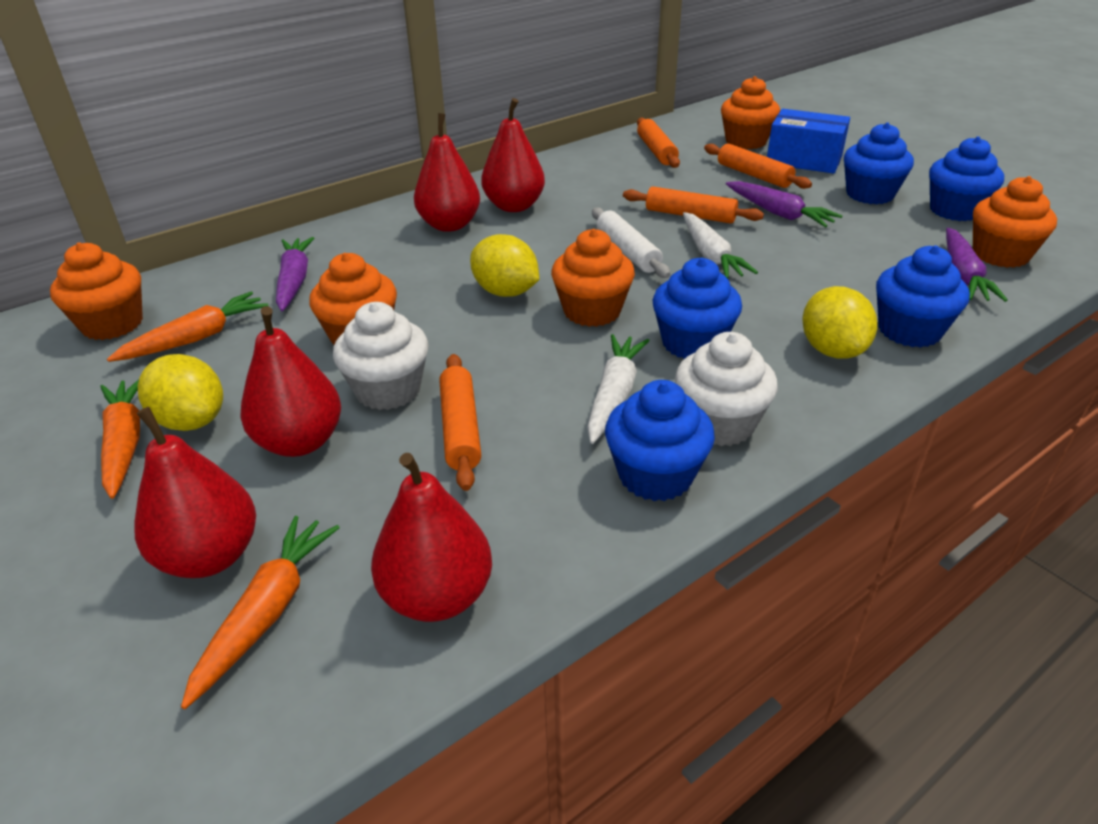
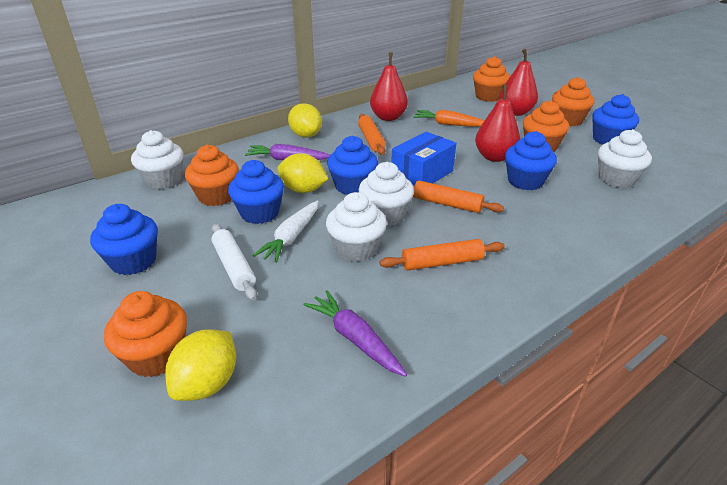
orange carrot: [100,379,140,499] [107,291,269,362] [181,516,340,709] = 3 -> [413,110,485,127] = 1
orange rolling pin: [439,354,481,491] [623,186,764,224] [637,118,680,168] [704,143,812,189] = 4 -> [358,114,385,155] [380,239,505,270] [413,181,504,213] = 3
purple carrot: [276,237,314,311] [726,181,843,227] [946,228,1008,302] = 3 -> [245,144,330,160] [303,290,408,377] = 2
red pear: [134,407,256,578] [240,306,341,457] [371,453,492,622] [414,113,480,232] [481,98,545,212] = 5 -> [370,52,408,121] [475,85,520,162] [499,49,538,116] = 3
white carrot: [587,334,650,444] [683,212,758,279] = 2 -> [253,200,319,263] = 1
white cupcake: [333,302,429,410] [675,332,778,446] = 2 -> [131,130,184,189] [326,192,387,262] [359,162,414,226] [598,129,652,188] = 4

